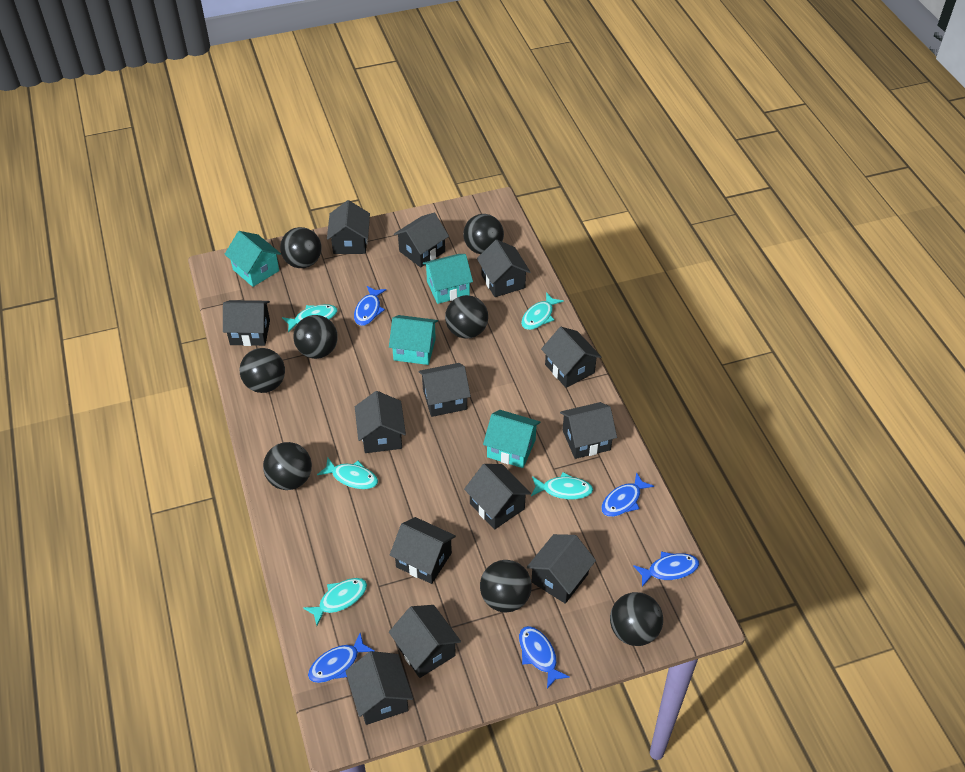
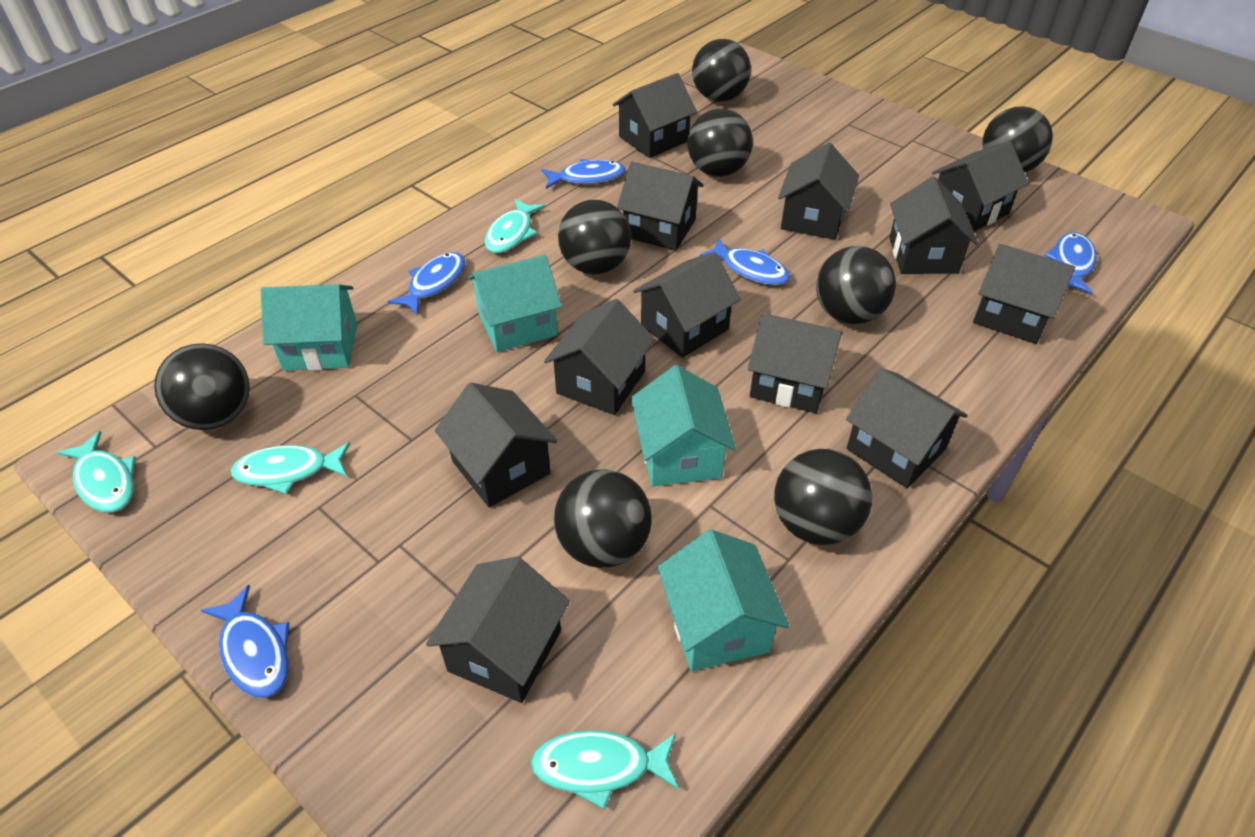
black house: [223,300,270,346] [327,200,370,254] [345,651,413,725] [355,391,406,453] [389,605,461,678] [390,517,456,584] [394,213,449,268] [419,363,471,417] [464,464,531,530] [477,240,531,297] [527,534,596,604] [541,327,601,388] [560,402,617,459] = 13 -> [426,556,570,703] [435,383,558,507] [544,299,655,415] [612,73,697,158] [617,162,704,251] [633,252,741,358] [748,313,843,413] [778,143,859,240] [846,368,968,488] [889,176,978,274] [932,141,1029,231] [973,244,1075,344] = 12
turquoise fish: [282,304,337,332] [303,578,367,626] [317,458,378,489] [521,292,564,330] [531,472,593,499] = 5 -> [57,431,136,512] [231,442,350,494] [485,199,545,253] [531,730,679,809] = 4

